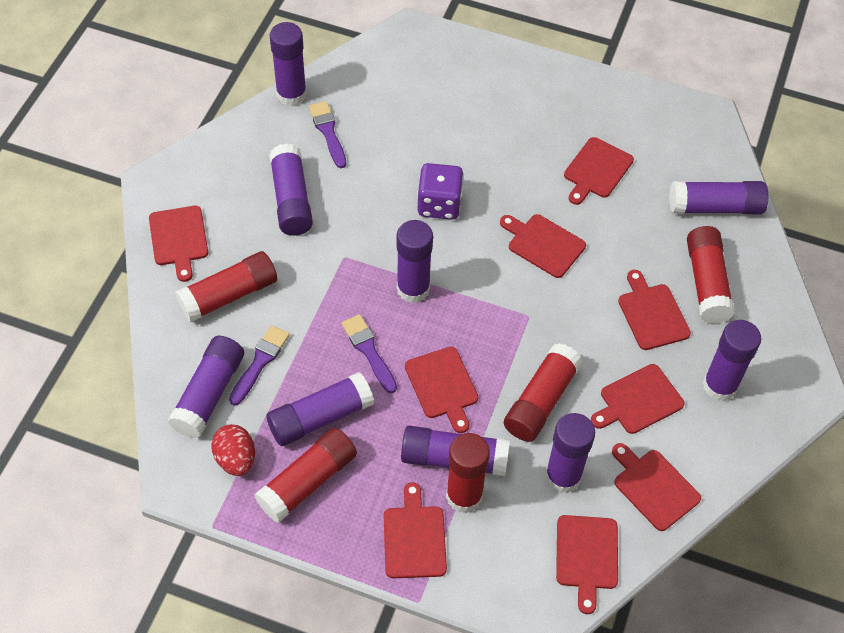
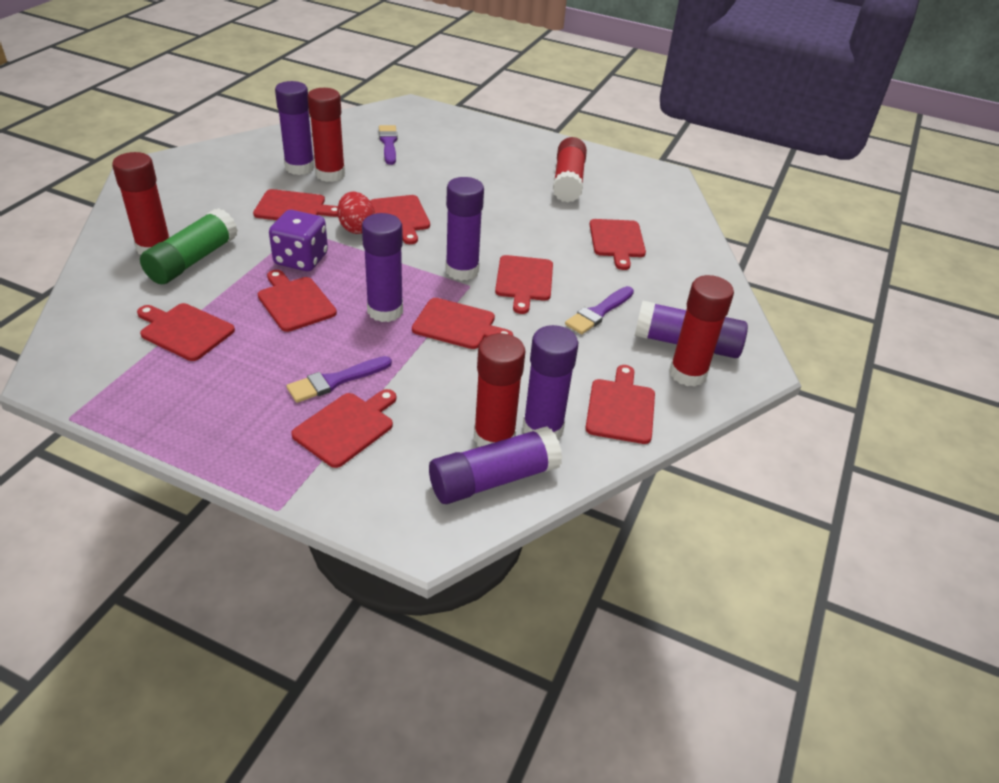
green glue stick: none = 0 -> [140,208,238,284] = 1
purple glue stick: [168,336,244,438] [266,372,374,446] [269,144,313,236] [270,22,307,106] [397,220,433,303] [401,426,510,476] [545,413,595,493] [669,181,768,214] [703,320,761,401] = 9 -> [275,81,315,175] [362,213,403,322] [429,426,562,504] [445,177,484,281] [523,325,578,439] [635,301,748,358] = 6

